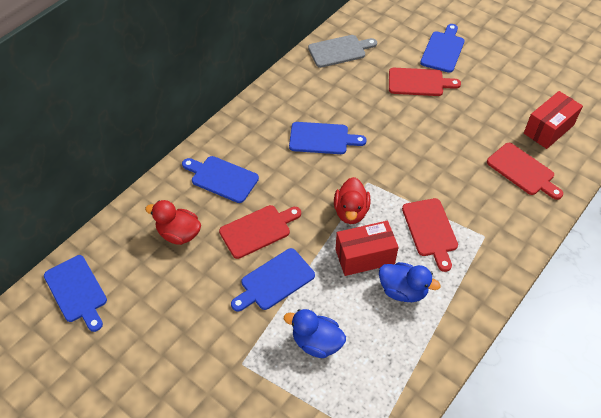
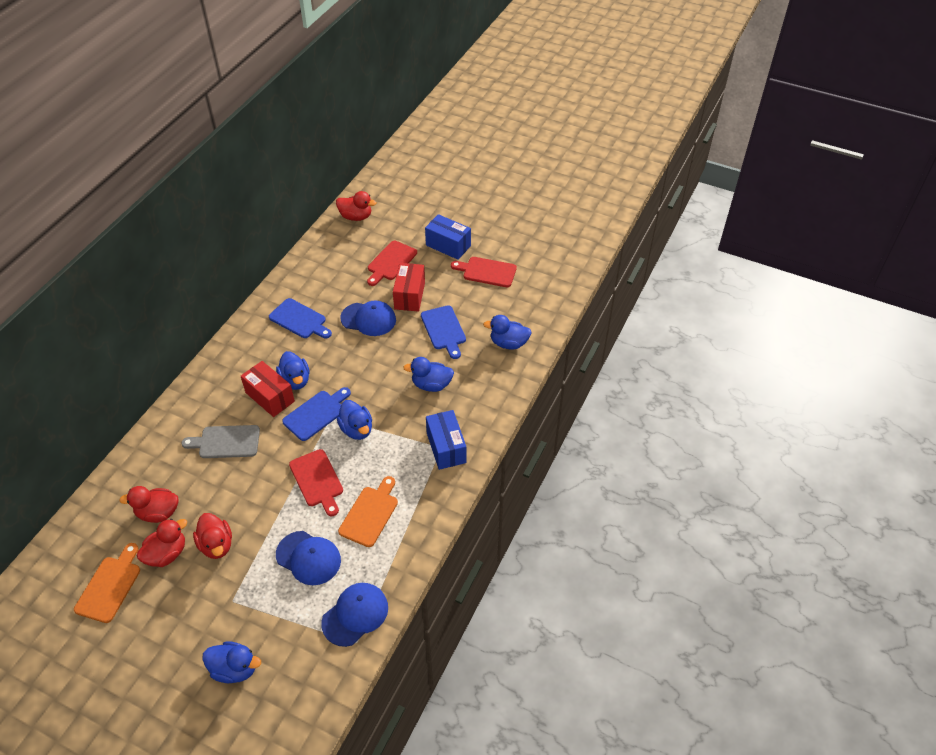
blue box: none = 0 -> [425,214,471,260] [426,410,466,470] = 2
blue cap: none = 0 -> [276,531,341,585] [321,583,388,647] [340,300,396,336] = 3
blue cutting board: [44,255,107,332] [182,156,259,203] [231,248,315,311] [289,122,367,154] [420,24,465,73] = 5 -> [269,298,332,339] [282,387,351,441] [421,305,466,359] = 3
blue duck: [284,309,346,358] [379,262,440,302] = 2 -> [202,641,261,683] [276,351,310,390] [337,400,372,440] [403,357,454,392] [483,315,532,350] = 5
orange cutting board: none = 0 -> [74,543,140,623] [338,476,398,547] = 2
red cutting board: [219,205,301,259] [389,68,461,96] [402,198,458,272] [487,143,563,200] = 4 -> [289,449,343,516] [367,241,417,286] [451,257,517,287] = 3
red duck: [145,200,201,245] [334,177,370,224] = 2 -> [119,486,178,523] [137,519,187,567] [193,513,232,559] [336,191,376,221] = 4

